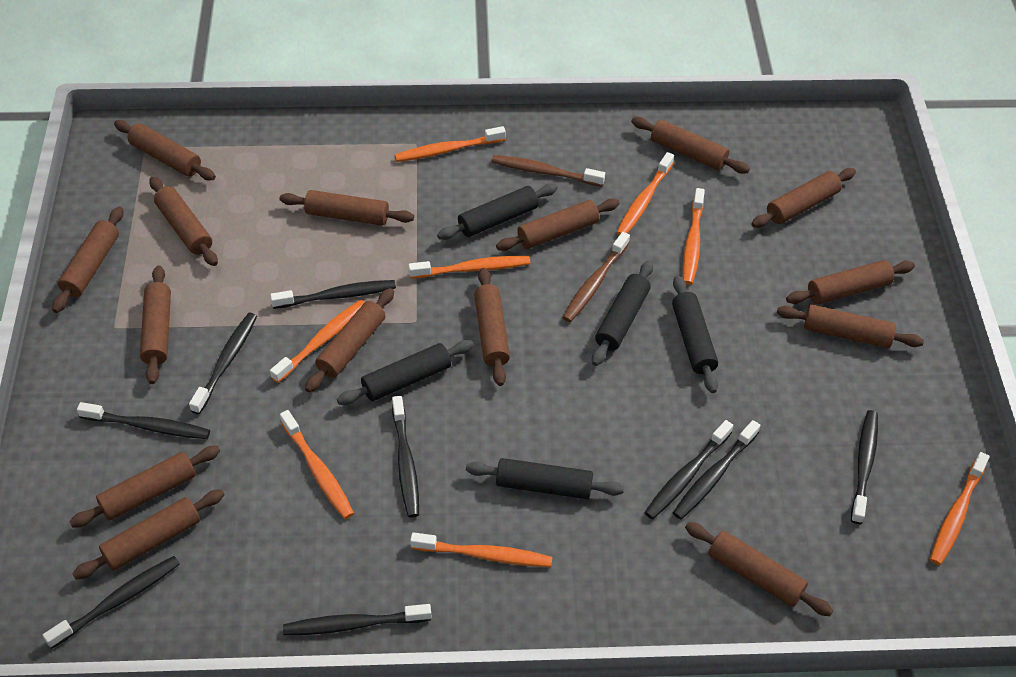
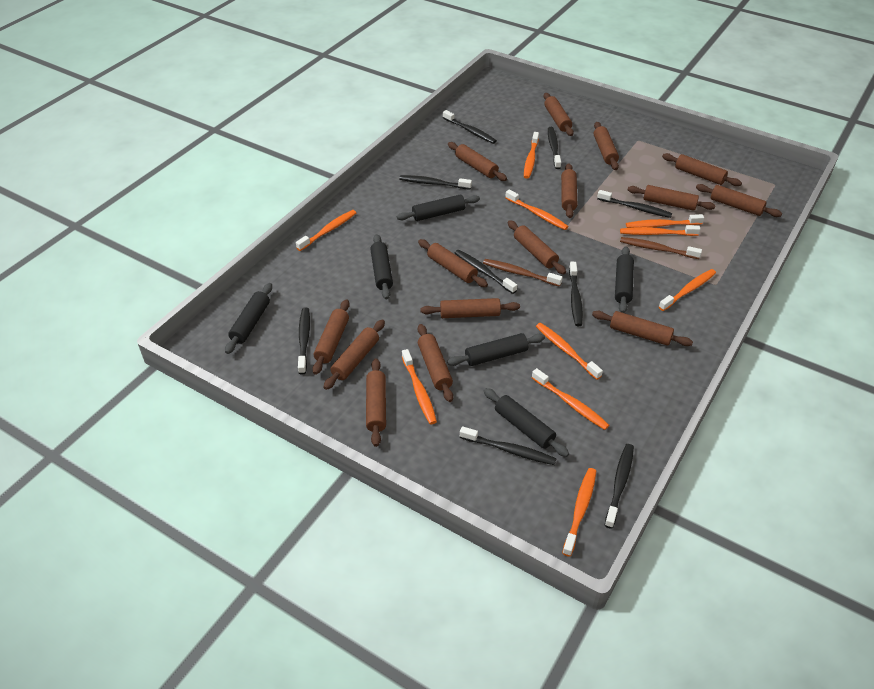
black rolling pin: [337,340,474,405] [437,184,558,240] [466,458,624,499] [592,260,653,366] [672,275,718,393] = 5 -> [225,283,272,354] [370,234,393,299] [397,195,480,221] [447,333,545,366] [484,388,569,457] [615,246,634,313] = 6
orange toothbrush: [270,300,365,383] [280,410,354,519] [395,126,506,162] [408,256,530,279] [410,532,552,567] [616,152,674,235] [683,188,705,285] [930,452,990,565] = 8 -> [296,210,356,251] [402,349,437,424] [505,190,569,230] [524,132,539,179] [532,368,609,430] [536,323,603,380] [562,468,596,557] [620,225,700,236] [626,214,704,228] [659,269,716,311] = 10

